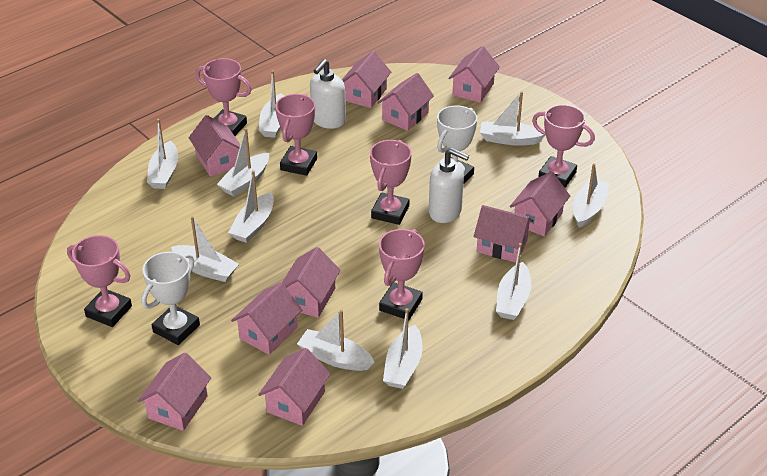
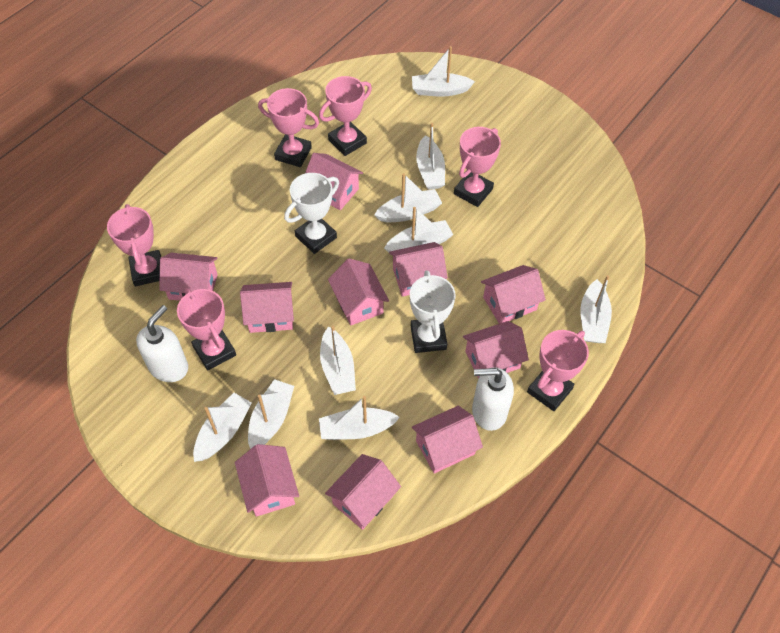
white boat: [147,119,178,189] [171,216,239,282] [217,128,269,196] [228,170,274,243] [259,70,284,138] [297,309,375,371] [383,308,422,389] [480,91,545,146] [496,243,531,320] [573,163,610,228] = 10 -> [193,393,252,462] [248,379,294,449] [319,396,400,440] [320,326,356,395] [374,173,442,222] [384,207,453,253] [412,46,475,97] [416,123,445,190] [581,275,612,343] = 9

